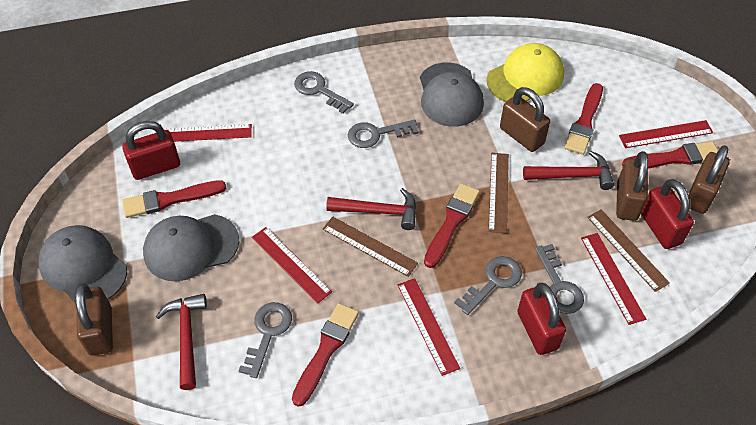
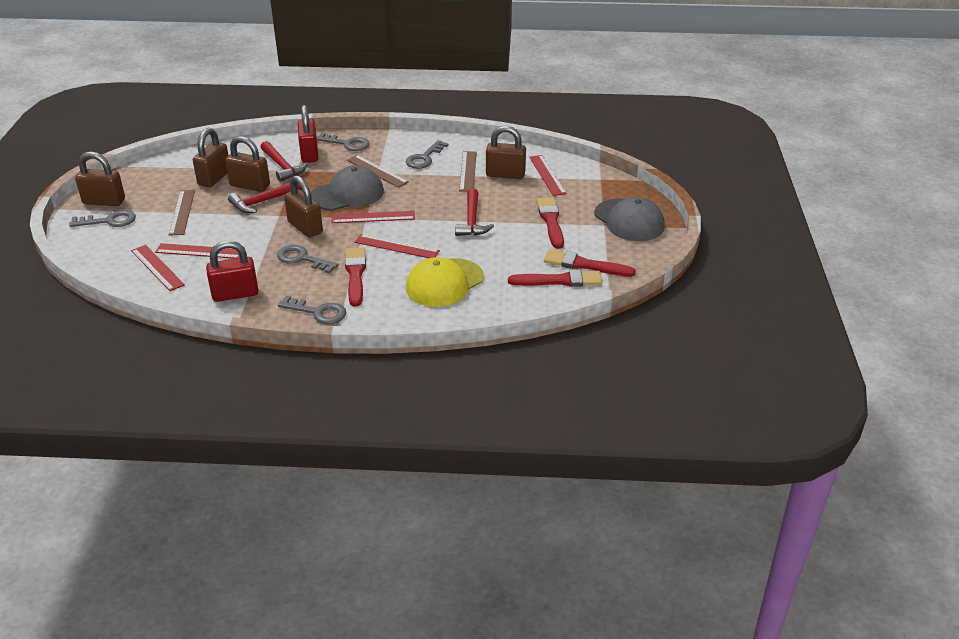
brown padlock: [75,283,113,356] [500,87,550,152] [616,151,648,221] [688,145,730,214] = 4 -> [75,151,125,206] [193,128,229,187] [225,136,270,192] [284,175,323,238] [486,126,526,179] = 5
grey cap: [38,225,127,304] [143,214,239,281] [420,62,484,127] = 3 -> [311,166,384,211] [594,197,665,241] = 2
red brush: [122,180,226,218] [292,303,359,407] [424,183,480,268] [564,83,603,155] [622,141,718,169] = 5 -> [345,247,366,307] [508,270,602,287] [537,197,564,249] [544,249,636,277] = 4
red padlock: [122,121,180,180] [517,283,566,355] [641,179,694,249] = 3 -> [206,241,259,302] [298,105,318,163] = 2

